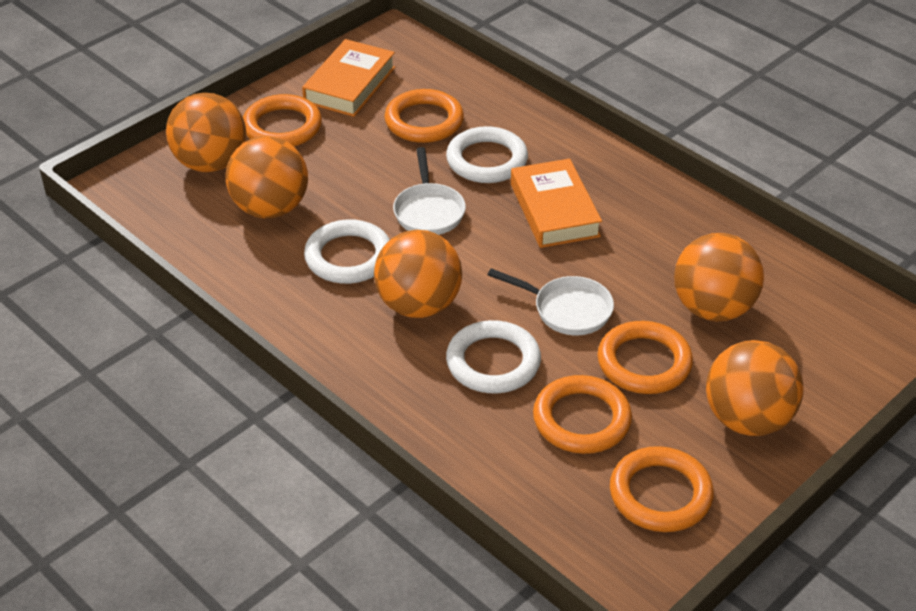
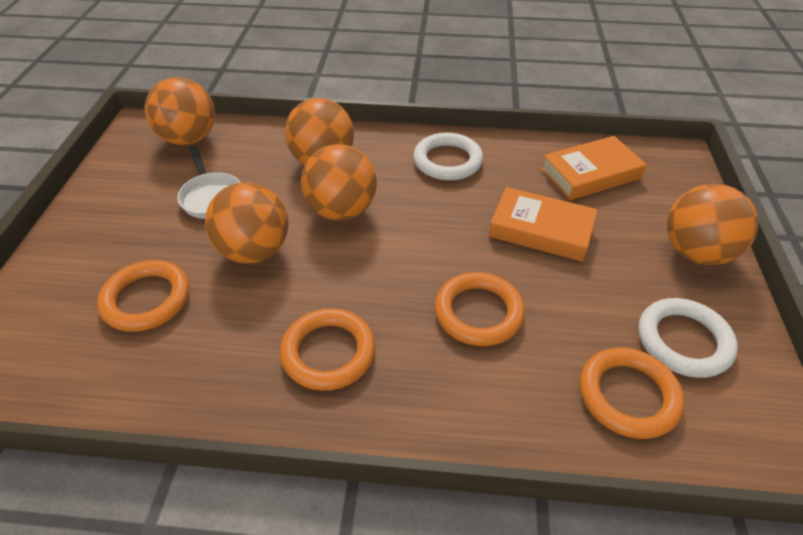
orange ring: [243,94,322,147] [385,89,464,143] [533,375,632,454] [598,321,693,394] [610,446,714,532] = 5 -> [97,260,190,332] [280,308,375,391] [435,272,525,346] [580,348,685,439] = 4
white pan: [393,147,466,235] [488,268,614,335] = 2 -> [177,146,241,219] = 1
white ring: [304,219,390,284] [446,126,528,183] [446,320,541,393] = 3 -> [413,133,483,181] [638,298,738,378] = 2

